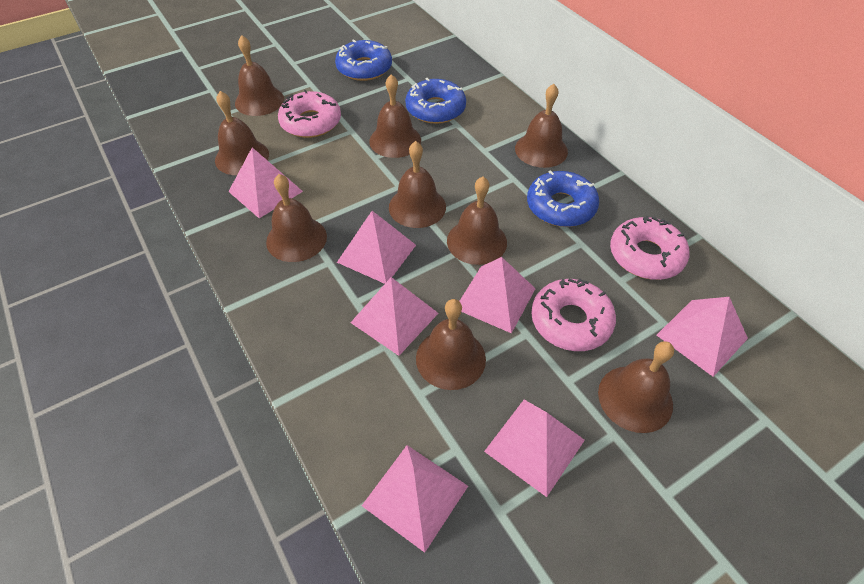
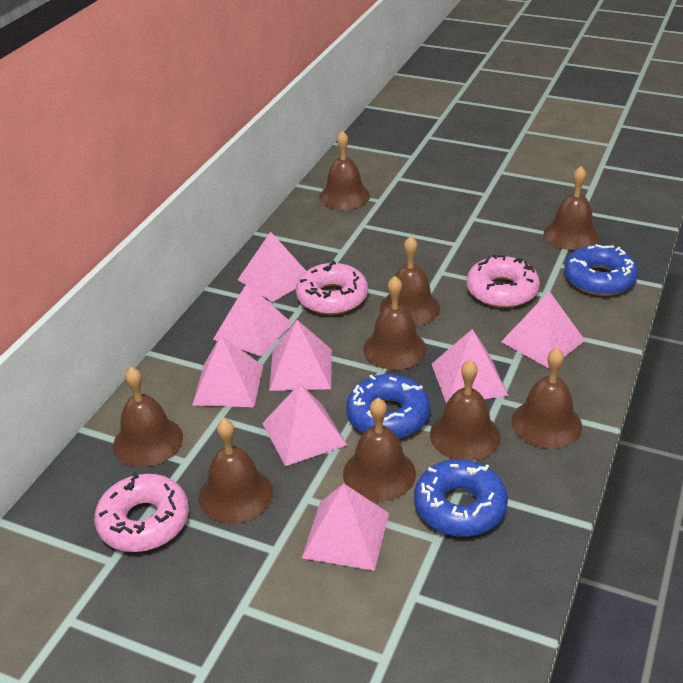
pink pyramid: [228,147,303,218] [337,211,416,284] [350,277,439,356] [362,445,468,553] [459,257,536,333] [484,400,585,497] [657,297,748,377] = 7 -> [192,335,263,407] [213,283,293,357] [238,232,306,302] [262,383,347,466] [269,320,332,391] [302,483,389,571] [432,329,508,404] [501,291,585,368] = 8

